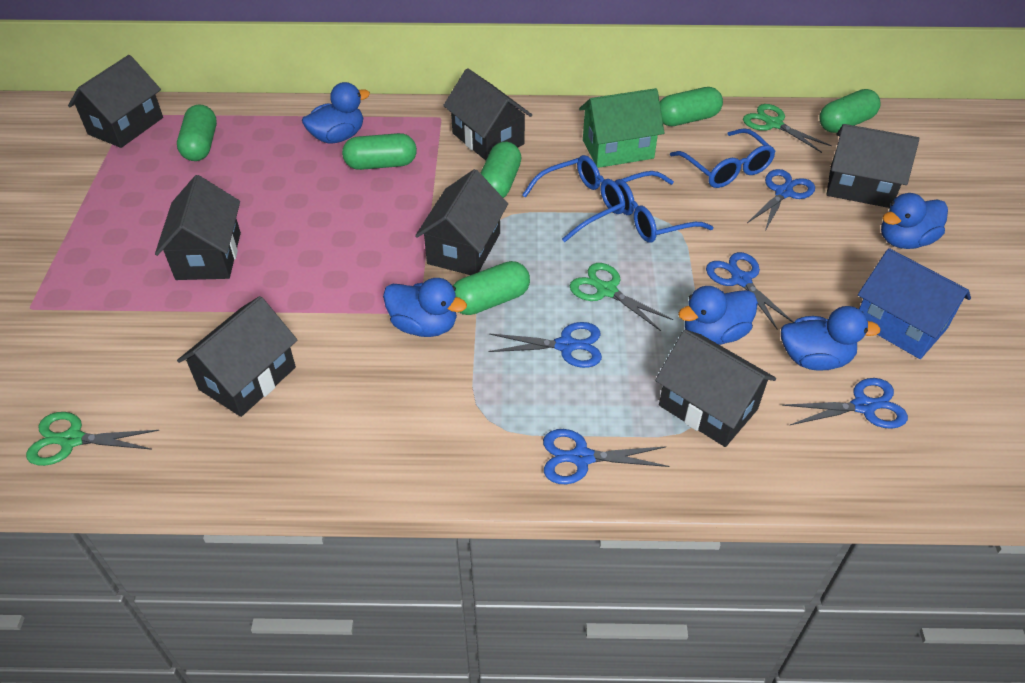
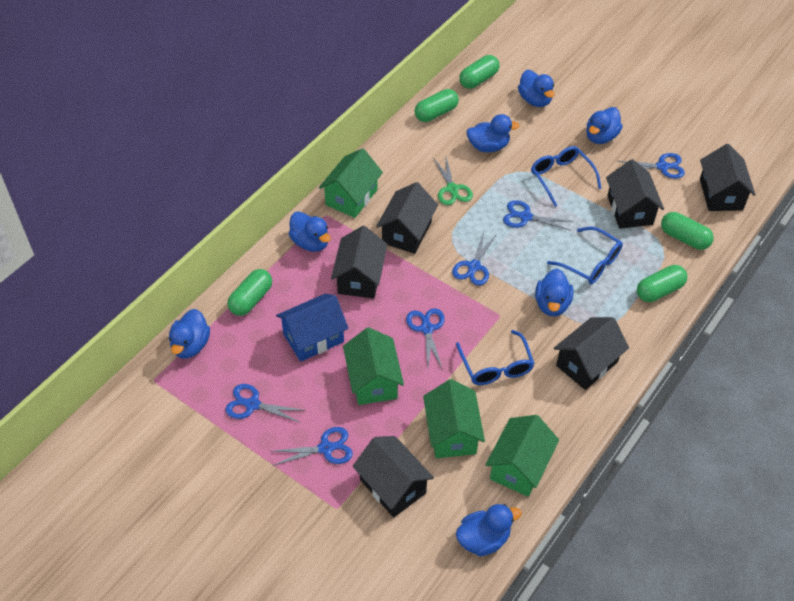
black house: [68,55,163,148] [155,175,241,280] [177,296,297,417] [415,169,508,275] [443,68,532,161] [655,330,776,447] [827,124,919,208] = 7 -> [331,226,388,299] [353,436,434,517] [376,182,438,254] [554,317,629,390] [606,159,664,229] [700,144,756,211] = 6
blue duck: [302,82,370,144] [383,278,467,337] [678,286,758,345] [781,306,881,371] [881,193,948,249] = 5 -> [169,309,210,358] [289,212,331,252] [456,504,521,556] [466,114,520,152] [518,70,555,107] [535,269,573,316] [586,107,623,144] = 7
blue scissors: [488,322,602,368] [543,429,669,484] [706,252,793,330] [747,169,815,231] [782,378,908,429] = 5 -> [225,384,306,423] [270,427,353,466] [406,308,445,370] [452,232,497,286] [503,200,573,231] [618,153,685,179] = 6
green capsule: [177,104,217,161] [342,133,417,170] [453,261,530,315] [481,142,521,198] [660,87,723,126] [819,89,881,133] = 6 -> [227,269,272,316] [415,89,459,122] [459,55,500,89] [637,265,687,302] [661,212,714,250] = 5
green house: [579,88,664,168] = 1 -> [319,148,383,218] [343,327,404,405] [423,379,485,458] [486,415,559,497] = 4
green scissors: [26,412,159,466] [570,263,673,331] [743,104,832,153] = 3 -> [433,158,473,205] = 1

